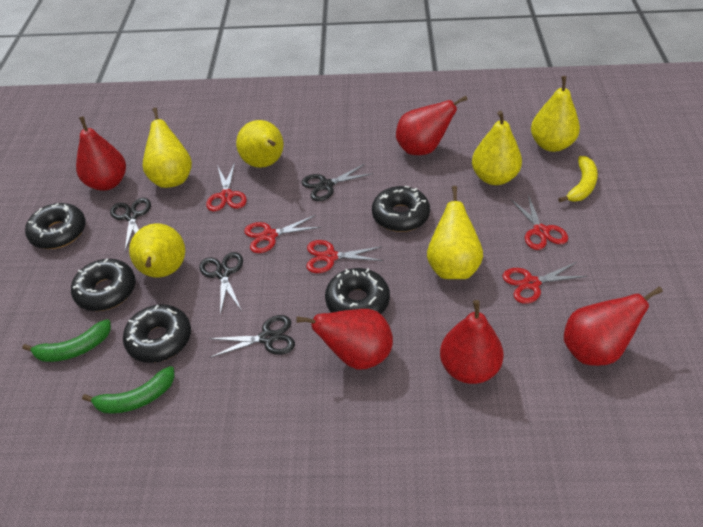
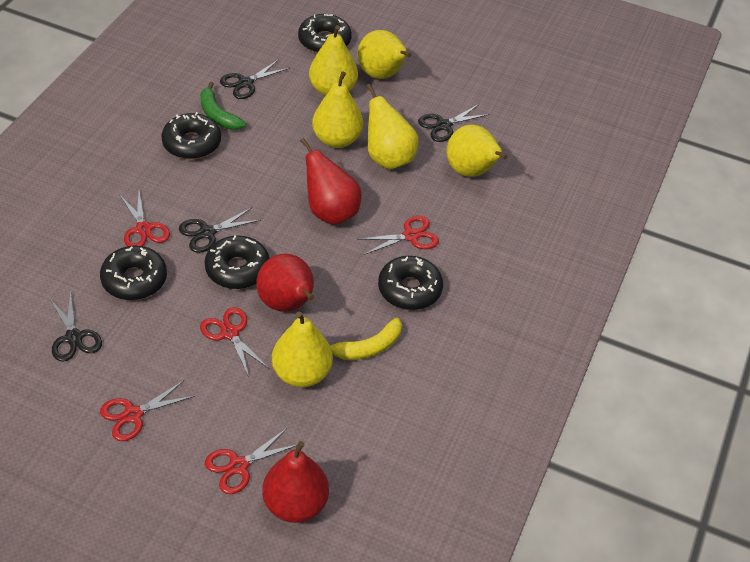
green banana: [22,319,111,362] [82,366,175,413] = 2 -> [200,82,246,130] = 1
red pear: [76,116,126,191] [296,309,393,370] [396,96,468,155] [440,300,504,384] [564,287,663,366] = 5 -> [256,254,314,312] [262,441,329,523] [300,138,361,225] = 3

